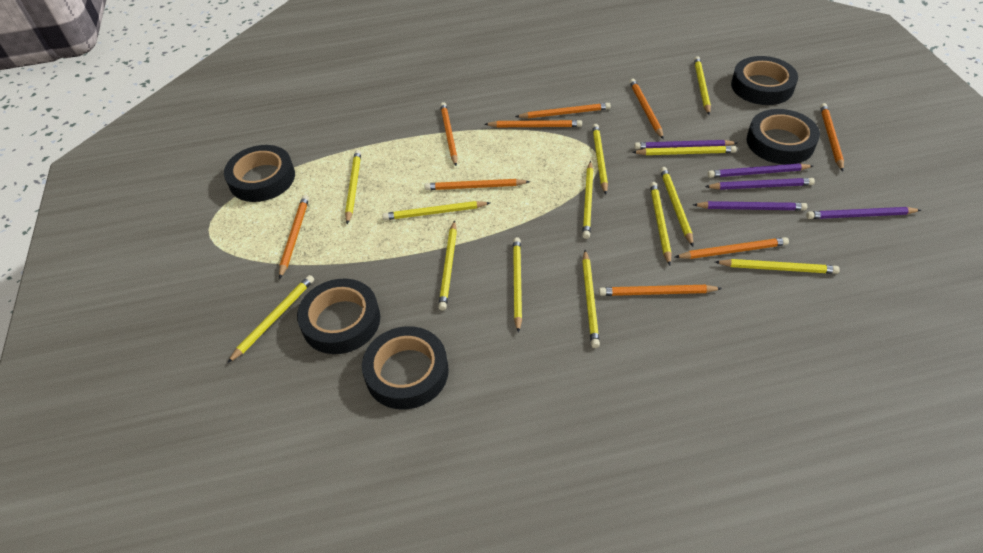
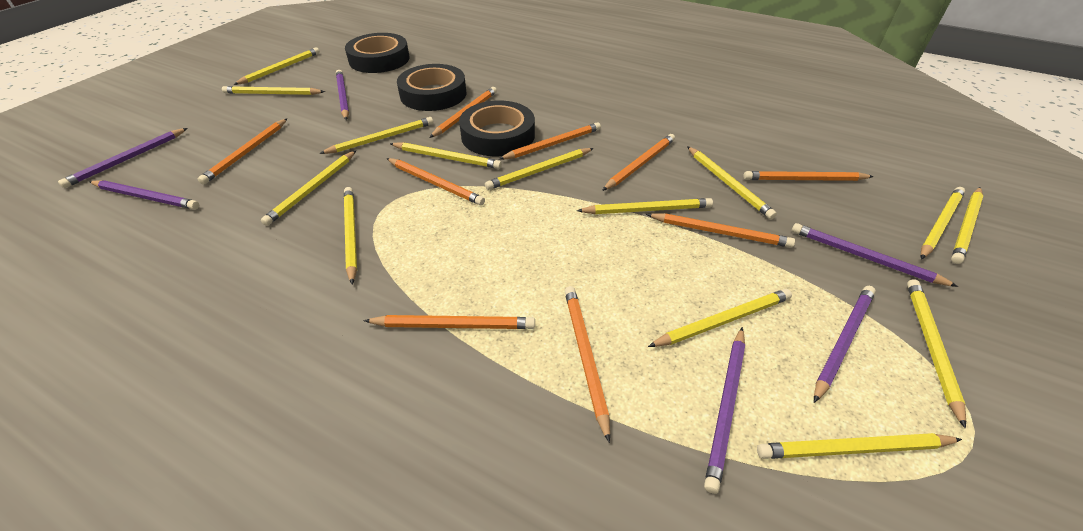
black tape: [224,145,295,202] [297,279,380,354] [362,326,449,410] [731,56,798,105] [747,109,820,164] = 5 -> [345,33,410,73] [397,64,467,111] [459,101,535,156] = 3
purple pencil: [634,140,737,149] [693,201,807,210] [705,178,815,190] [708,163,813,178] [806,207,921,219] = 5 -> [58,128,188,188] [89,180,199,210] [336,70,349,120] [704,327,745,494] [792,223,958,287] [814,286,876,403] = 6
yellow pencil: [227,275,314,363] [345,150,361,224] [382,201,490,220] [438,220,457,311] [513,237,522,333] [582,161,594,239] [582,250,600,348] [592,124,608,194] [632,146,737,155] [650,182,671,265] [660,167,693,246] [694,56,711,115] [715,259,840,274] = 13 -> [222,86,325,95] [233,47,320,85] [261,150,356,226] [319,117,434,154] [344,187,357,284] [390,142,502,169] [485,148,594,190] [577,198,713,214] [648,289,792,347] [687,146,777,219] [757,433,962,459] [907,279,966,429] [921,187,965,259] [951,187,984,264] = 14

